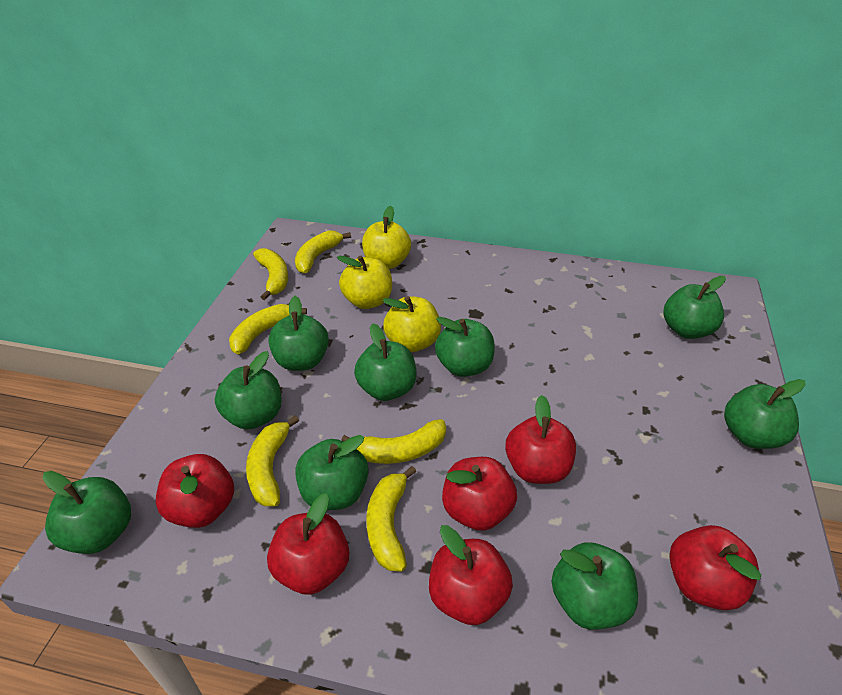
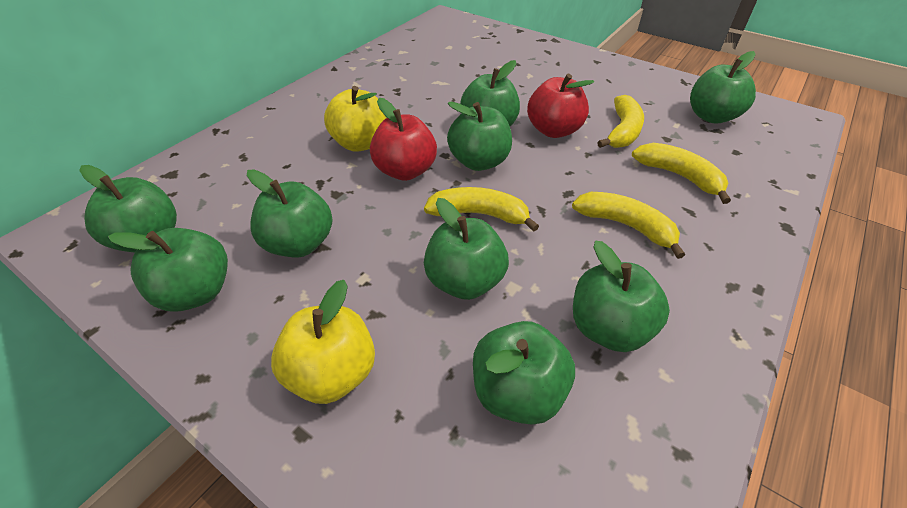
red apple: [156,454,234,528] [267,493,349,595] [429,525,513,625] [442,457,517,531] [505,395,576,484] [669,525,761,610] = 6 -> [370,98,437,181] [527,74,594,138] = 2
yellow apple: [337,256,392,309] [362,206,411,269] [383,296,441,352] = 3 -> [271,280,375,404] [324,86,387,152] = 2
yellow banana: [229,304,307,355] [246,415,299,506] [253,248,288,300] [295,231,351,274] [341,419,446,464] [366,466,416,571] = 6 -> [424,187,539,232] [572,192,685,259] [597,95,644,148] [632,143,731,204] = 4

